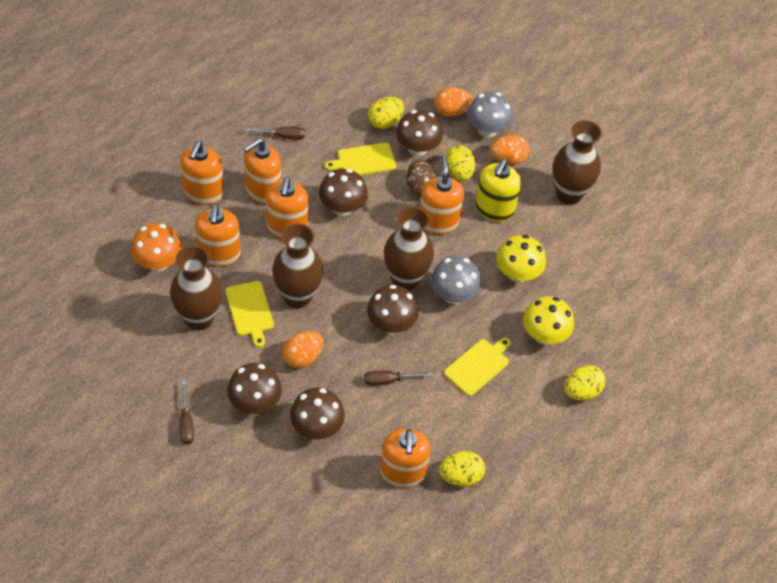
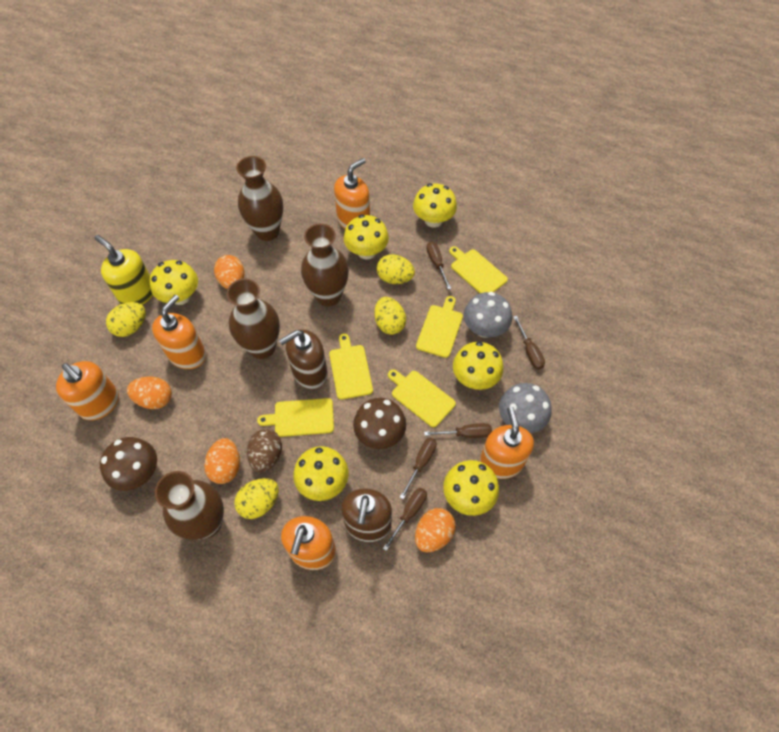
brown mushroom: [227,363,282,414] [290,388,345,439] [319,169,368,216] [367,285,419,334] [396,110,443,156] = 5 -> [100,437,157,491] [353,398,406,449] = 2
brown screwdriver: [180,381,194,444] [244,126,305,140] [364,370,432,386] = 3 -> [383,488,427,551] [400,438,437,499] [424,423,492,438] [426,242,451,289] [514,316,545,369] = 5
brown soap dispenser: none = 0 -> [279,329,328,390] [341,488,392,542] = 2
orange egg: [282,331,324,368] [434,87,473,117] [490,135,530,165] = 3 -> [127,377,172,409] [204,438,240,484] [214,255,244,289] [415,508,456,552] = 4
orange mushroom: [131,223,182,272] = 1 -> none = 0
orange soap dispenser: [180,141,224,205] [195,204,241,267] [243,138,281,204] [266,177,309,239] [380,429,431,488] [420,156,464,234] = 6 -> [56,361,119,420] [152,295,206,369] [281,516,336,570] [334,158,370,229] [479,407,534,479] = 5
yellow cutting board: [225,281,274,347] [325,143,396,175] [444,338,511,396] = 3 -> [257,398,334,437] [329,333,373,400] [388,370,456,427] [416,296,463,358] [449,246,508,293] = 5
yellow mushroom: [496,235,546,283] [523,296,574,345] = 2 -> [150,260,198,305] [293,446,349,501] [344,215,389,260] [413,183,457,228] [443,460,499,516] [453,341,503,390] = 6

